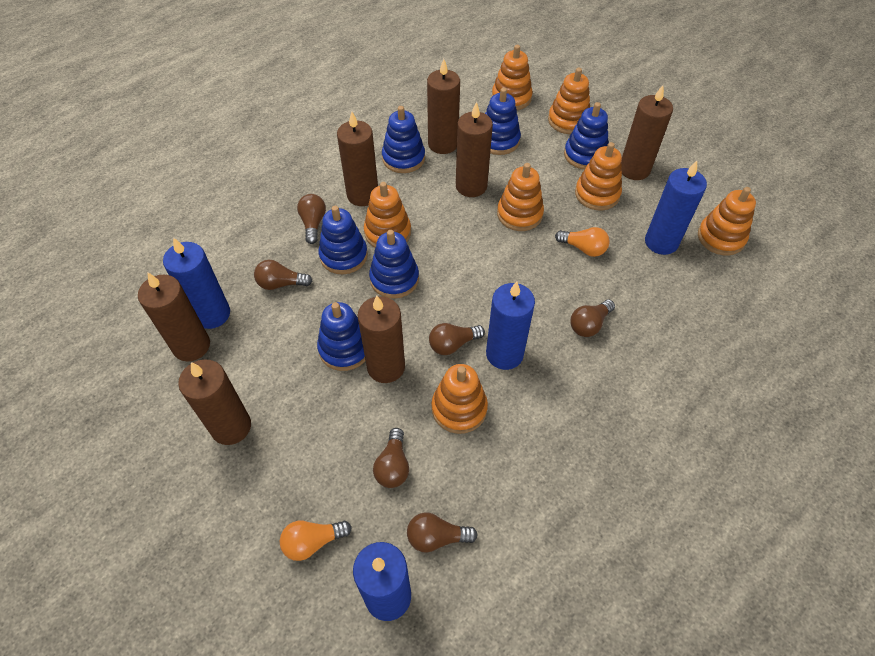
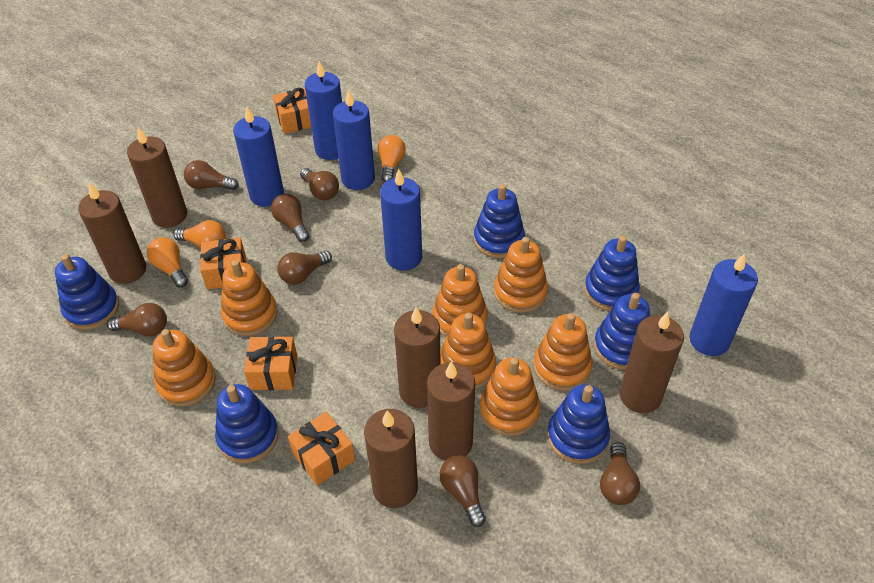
blue candle: [163,237,230,329] [353,542,411,621] [486,281,535,370] [645,161,707,255] = 4 -> [233,107,284,207] [305,61,342,160] [333,90,375,190] [380,169,422,271] [689,253,758,356] = 5
brown candle: [138,273,210,362] [178,359,251,445] [337,112,378,206] [358,295,405,383] [427,59,460,154] [456,102,493,197] [621,85,673,180] = 7 -> [78,182,146,284] [127,127,187,228] [364,409,418,508] [394,307,440,408] [427,362,475,461] [620,312,684,413] = 6
brown light bulb: [254,260,312,290] [297,194,326,244] [373,428,409,488] [407,513,478,553] [429,323,485,355] [570,299,615,337] = 6 -> [107,303,167,337] [184,160,239,190] [271,194,309,242] [277,251,332,284] [300,168,339,200] [440,455,486,527] [600,443,640,505] = 7
orange gift: none = 0 -> [200,238,246,289] [244,336,297,390] [273,88,311,134] [288,412,355,486] = 4
orange light bulb: [280,521,352,561] [555,227,610,257] = 2 -> [147,237,188,287] [173,220,226,248] [378,135,406,182] = 3

